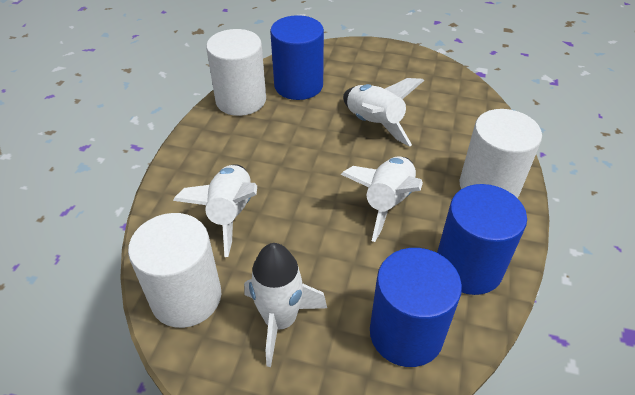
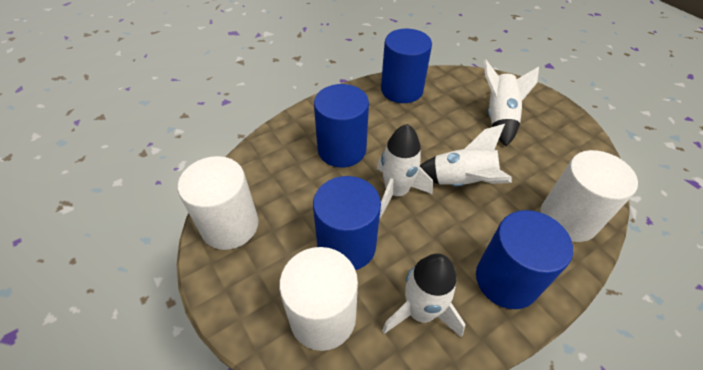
blue cylinder: [270,15,324,100] [370,248,462,367] [437,184,527,295] = 3 -> [313,176,381,270] [314,84,369,167] [381,29,432,103] [476,210,573,309] = 4

